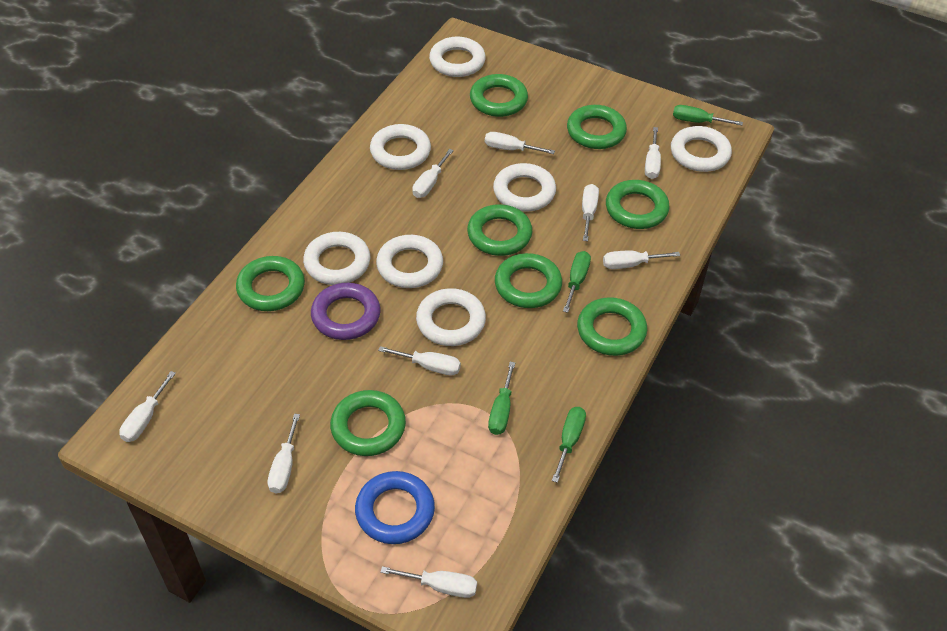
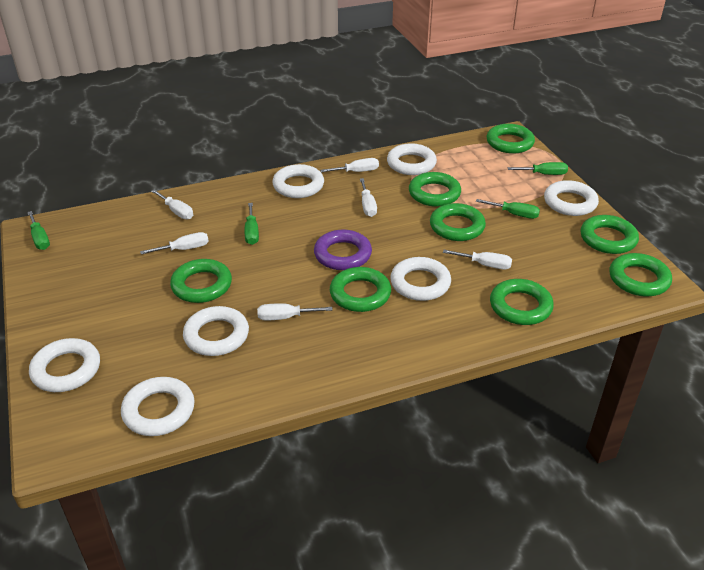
blue ring: [355,471,435,544] = 1 -> none = 0
white screwdriver: [119,371,176,442] [268,414,300,493] [378,346,461,375] [380,566,477,598] [412,149,454,198] [485,132,555,154] [582,184,599,241] [603,250,680,269] [645,127,661,179] = 9 -> [140,232,209,254] [151,189,193,219] [257,303,333,321] [320,158,379,172] [360,178,377,217] [443,250,512,269] = 6

